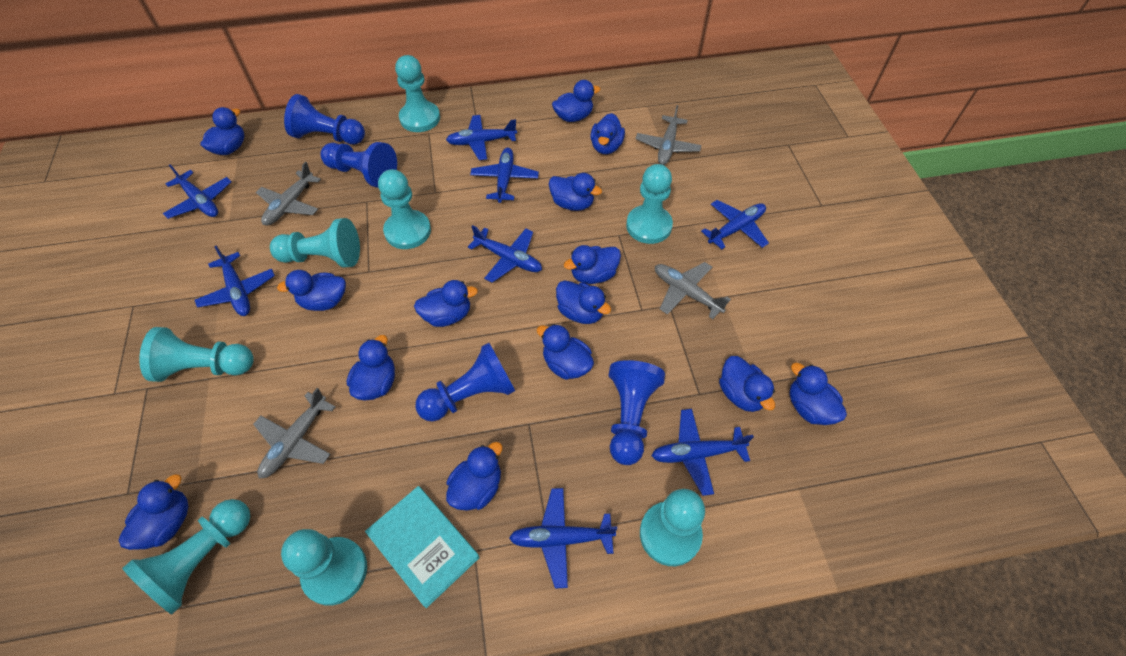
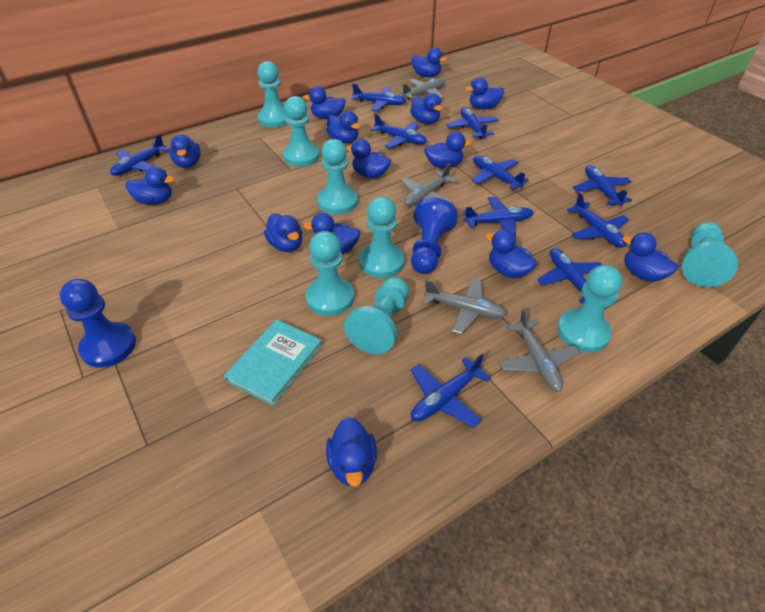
blue pawn: [284,94,365,144] [320,142,397,188] [415,343,515,422] [609,360,665,465] = 4 -> [60,279,136,368] [411,197,458,274] = 2
blue plane: [163,165,232,219] [195,246,275,316] [446,115,517,160] [468,225,542,283] [470,148,539,203] [509,488,617,589] [652,409,754,496] [701,200,769,249] = 8 -> [110,134,169,176] [352,84,406,111] [371,114,427,149] [411,354,491,427] [446,107,498,139] [463,197,534,238] [472,155,529,190] [537,248,602,303] [567,193,629,248] [573,165,632,206] = 10

